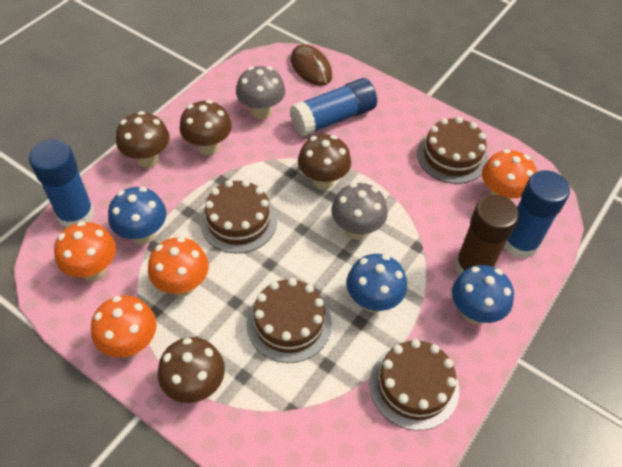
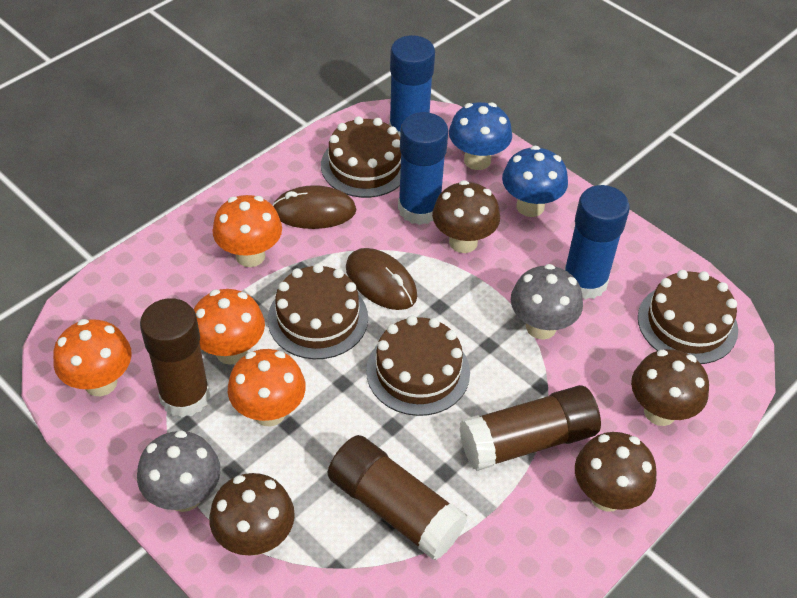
blue mushroom: [108,187,167,245] [347,254,407,313] [452,265,514,324] = 3 -> [449,102,512,170] [502,146,568,217] = 2
brown glue stick: [455,195,519,276] = 1 -> [140,298,210,417] [328,435,468,561] [459,385,601,471] = 3
brown mouse: [291,44,332,86] = 1 -> [272,185,357,229] [346,248,417,310] = 2

